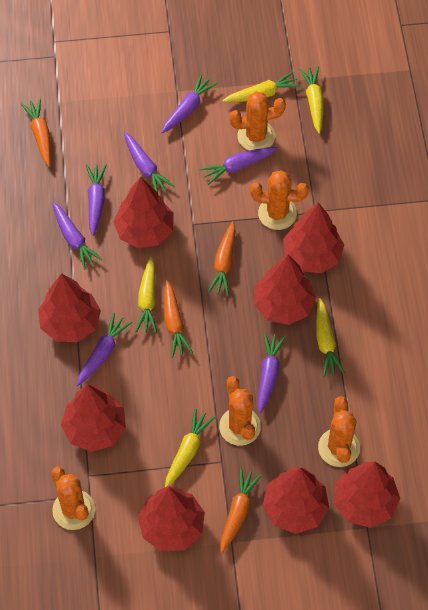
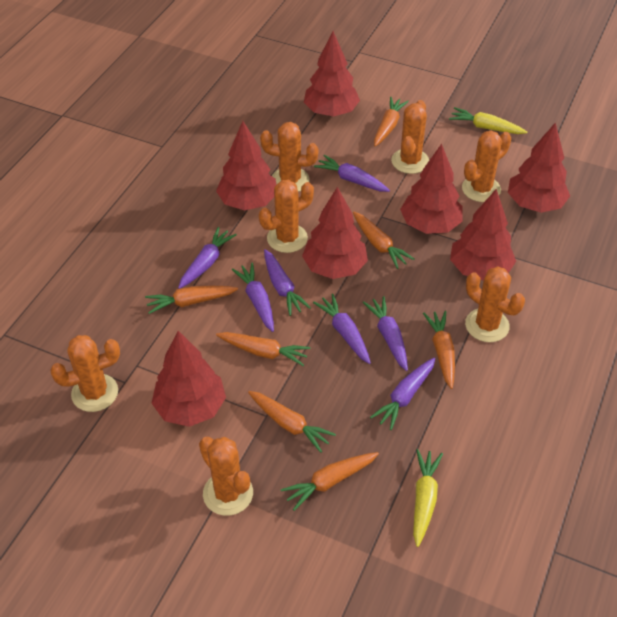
orange cactus: [51,467,95,530] [219,376,261,446] [229,92,286,151] [250,170,309,230] [318,396,360,467] = 5 -> [50,335,120,412] [199,437,253,516] [259,180,314,253] [260,122,319,192] [391,100,429,174] [462,131,511,202] [465,266,525,342] = 7
orange carrot: [21,98,51,167] [164,280,193,358] [208,221,236,296] [220,468,262,553] = 4 -> [145,286,238,314] [216,332,310,366] [248,391,336,453] [280,452,379,511] [353,212,414,269] [374,97,409,147] [423,311,455,389] = 7
red tree: [38,273,101,342] [61,384,126,452] [113,177,174,248] [138,486,205,552] [254,255,316,325] [263,468,329,534] [283,203,344,273] [334,461,400,528] = 8 -> [152,331,226,427] [216,121,276,211] [302,187,368,279] [304,31,360,117] [400,144,463,234] [450,189,516,281] [508,122,570,213] = 7
yellow carrot: [135,257,157,333] [165,409,215,487] [223,71,301,102] [299,66,324,134] [316,298,345,377] = 5 -> [413,449,443,547] [449,107,527,134] = 2

